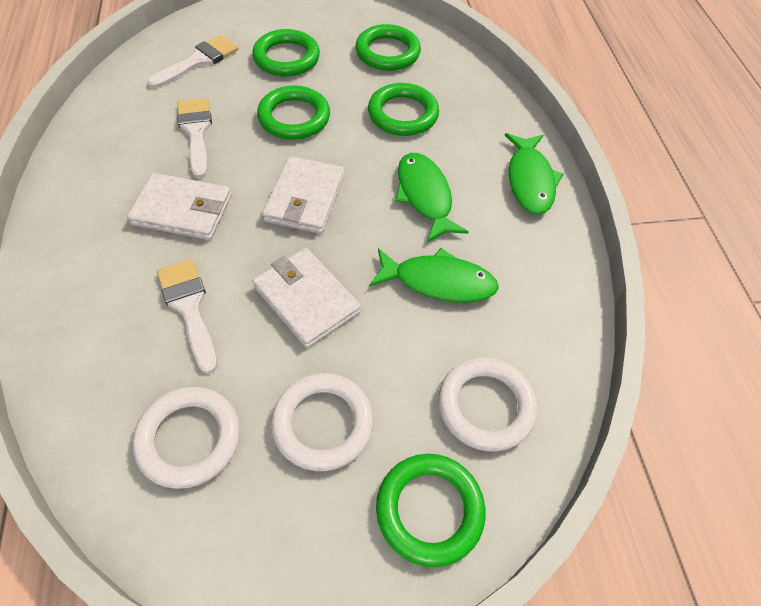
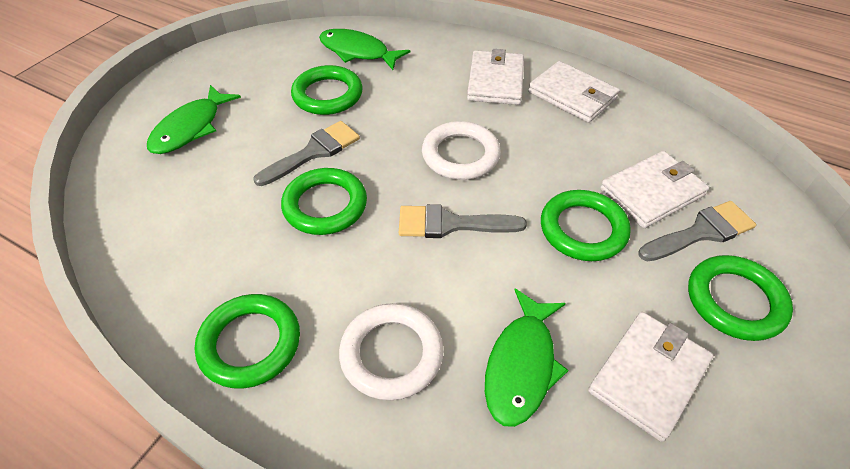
grey brush: none = 0 -> [253,121,360,186] [399,204,527,238] [638,201,756,261] = 3
white brush: [148,35,239,89] [157,259,217,374] [177,98,212,179] = 3 -> none = 0
white ring: [133,387,240,489] [271,373,374,471] [438,357,537,451] = 3 -> [339,303,444,400] [422,121,501,180] = 2
white wallet: [127,173,232,240] [253,248,361,348] [262,156,345,234] = 3 -> [467,49,524,105] [528,61,620,123] [588,312,713,442] [600,151,709,228] = 4

